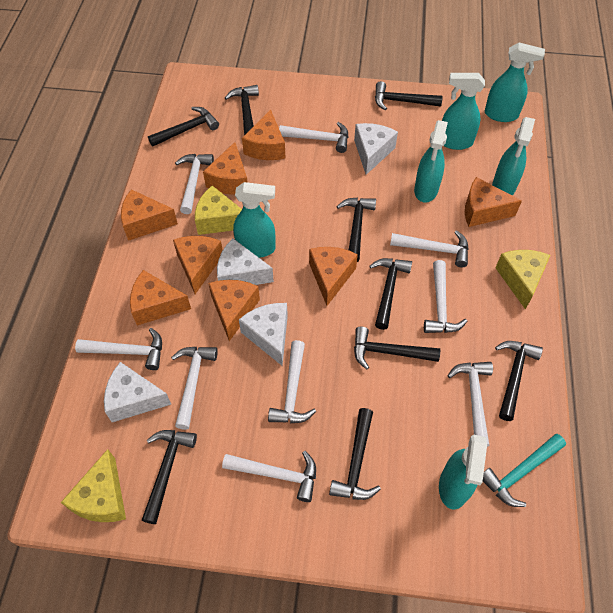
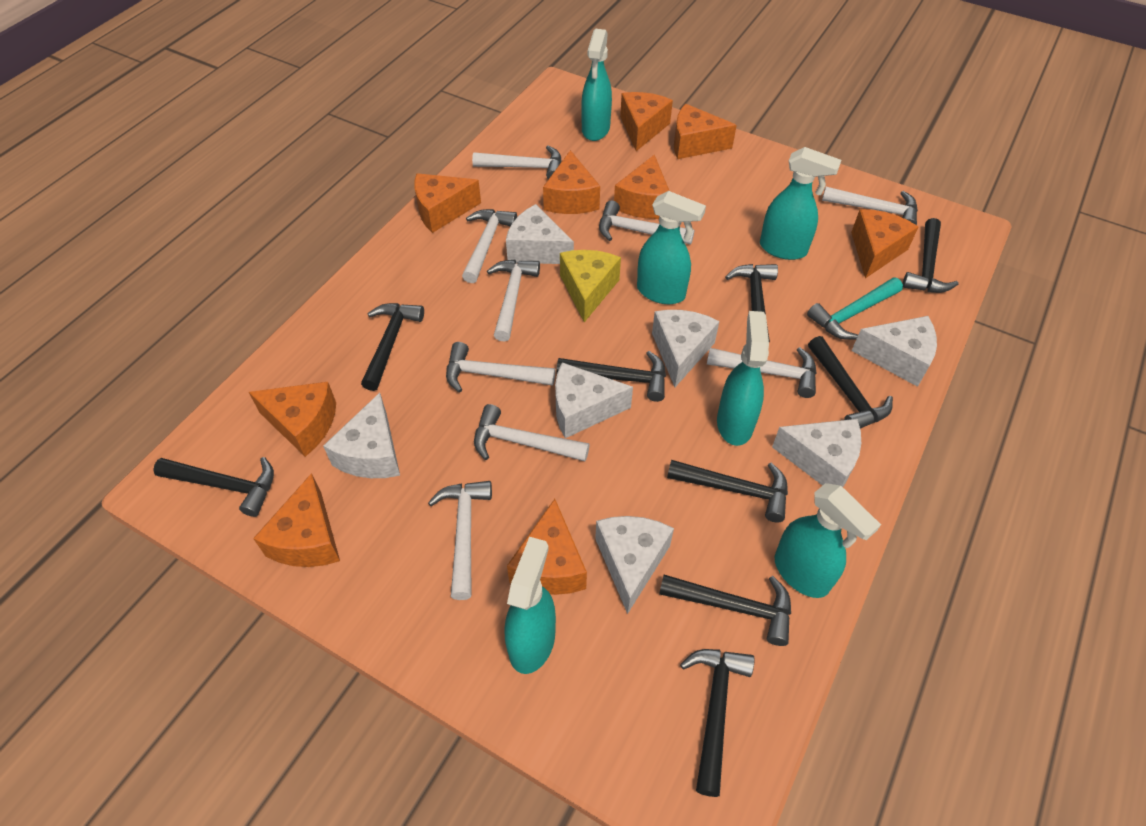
orange cheese: [121,189,178,241] [130,270,191,326] [173,236,223,294] [203,142,248,195] [208,280,260,341] [242,110,286,160] [309,247,358,306] [465,177,522,227] = 8 -> [249,382,336,457] [253,473,340,567] [414,173,481,233] [507,499,587,595] [543,150,600,214] [614,155,669,219] [620,92,673,151] [674,104,737,159] [851,209,918,278] = 9
white cheese: [104,362,171,422] [217,239,274,285] [239,303,288,366] [354,123,398,175] = 4 -> [323,393,400,478] [506,204,574,264] [555,362,633,438] [595,516,674,614] [652,310,720,387] [772,419,861,487] [852,316,937,387] = 7
yellow cheese: [61,449,126,522] [195,186,242,235] [495,250,550,309] = 3 -> [560,250,621,322] = 1

